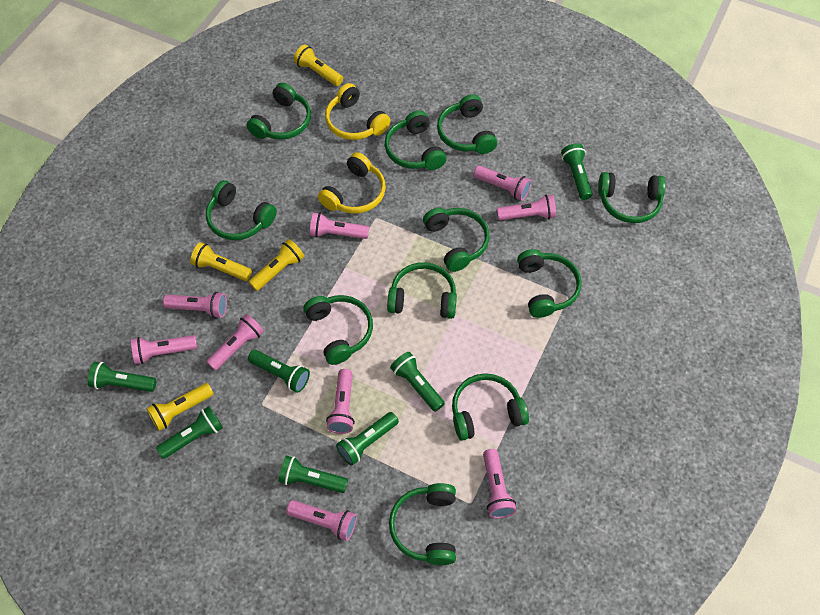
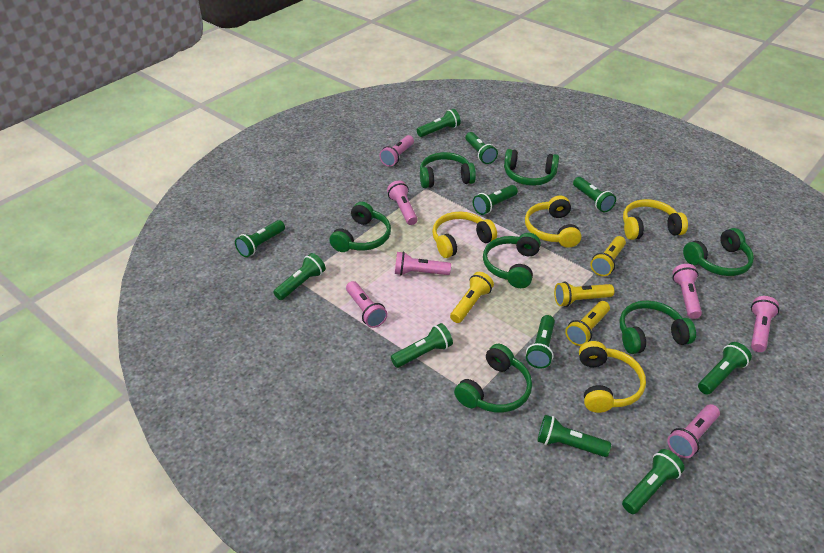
green flashlight: [88,362,156,392] [156,406,223,459] [248,350,310,393] [278,456,348,493] [336,412,399,466] [390,352,445,412] [561,143,592,200] = 7 -> [235,220,285,257] [273,253,326,300] [391,323,453,368] [417,109,461,137] [465,132,498,164] [473,185,518,215] [526,315,555,368] [537,415,611,457] [573,177,616,212] [622,449,685,514] [698,342,752,395] = 11
green headphones: [206,180,277,240] [247,82,311,140] [304,295,373,365] [385,110,447,170] [387,262,457,319] [389,483,456,565] [423,207,489,272] [437,94,497,154] [452,373,529,440] [517,249,582,318] [598,172,666,223] = 11 -> [329,202,391,252] [420,152,476,188] [454,344,532,413] [483,233,541,288] [504,149,559,186] [620,301,696,354] [683,228,754,276] = 7
pink flashlight: [131,335,197,364] [163,292,227,318] [206,314,264,370] [286,500,357,541] [310,212,369,239] [326,369,355,434] [474,166,531,201] [483,449,516,518] [497,194,556,220] = 9 -> [346,281,388,328] [379,135,414,167] [387,180,418,225] [395,251,451,275] [667,404,720,458] [672,264,702,319] [751,296,779,352] = 7
yellow headphones: [318,152,386,214] [325,83,390,140] = 2 -> [432,212,497,258] [525,196,581,248] [579,341,646,413] [623,199,688,240] = 4

